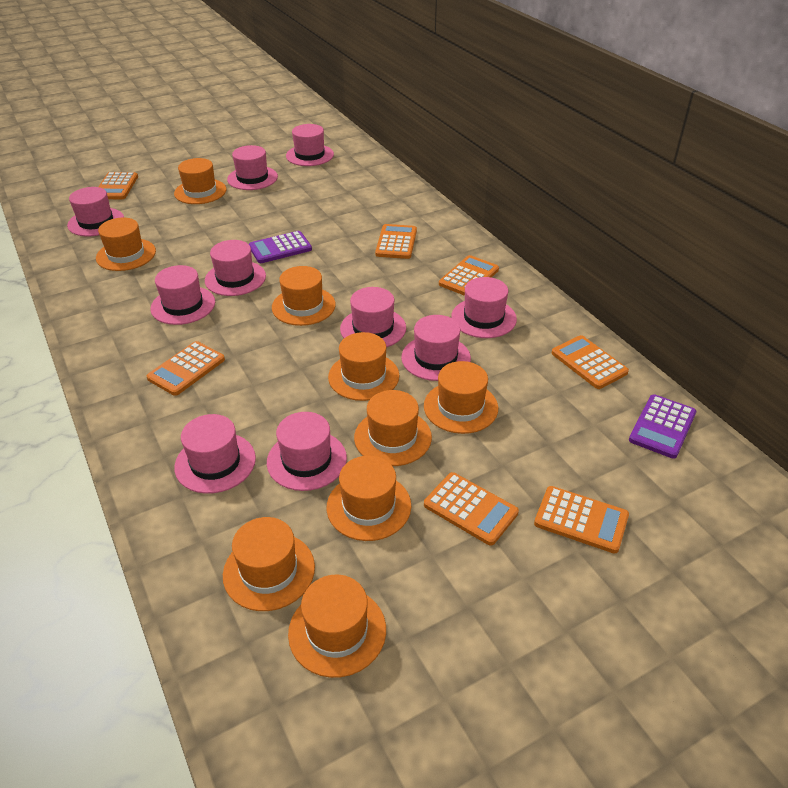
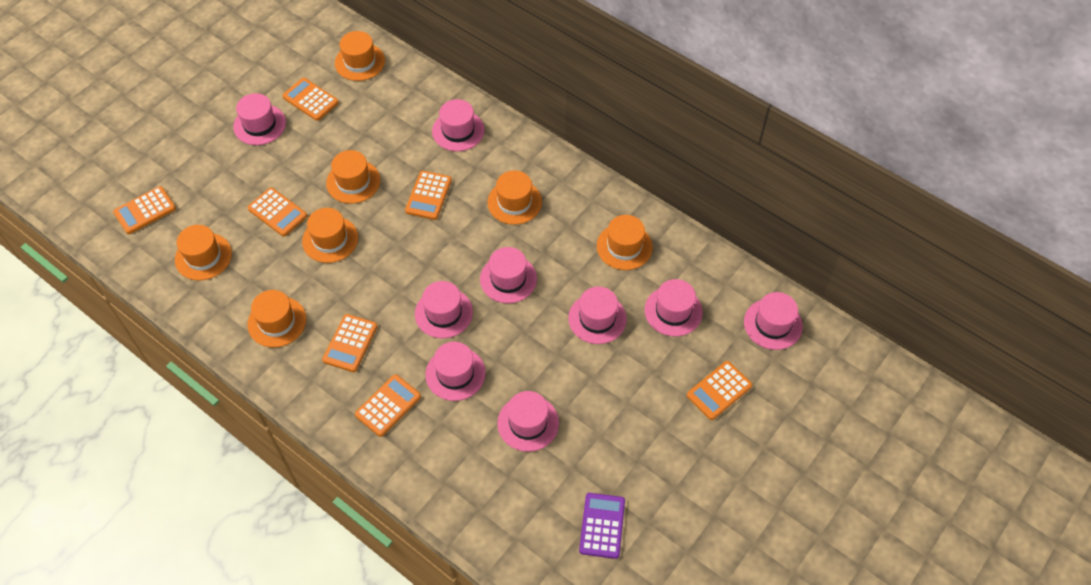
orange hat: [96,217,156,271] [174,158,227,204] [223,517,315,611] [272,266,336,326] [288,575,386,678] [326,456,411,541] [328,332,399,401] [354,390,432,466] [424,361,498,434] = 9 -> [175,225,232,281] [247,290,306,348] [302,208,358,263] [326,150,380,204] [335,31,385,81] [487,170,542,225] [597,215,653,270] = 7
pink hat: [67,187,124,236] [151,265,215,325] [174,414,256,494] [205,240,266,296] [227,145,278,190] [267,412,347,491] [286,124,334,166] [340,287,406,347] [401,315,471,381] [451,277,517,338] = 10 -> [233,93,286,145] [415,281,473,338] [425,342,486,401] [432,99,484,151] [480,247,537,303] [497,391,559,452] [568,287,627,344] [645,279,703,336] [744,292,803,350] = 9
purple calculator: [249,231,312,263] [629,394,696,459] = 2 -> [579,493,625,559] = 1

